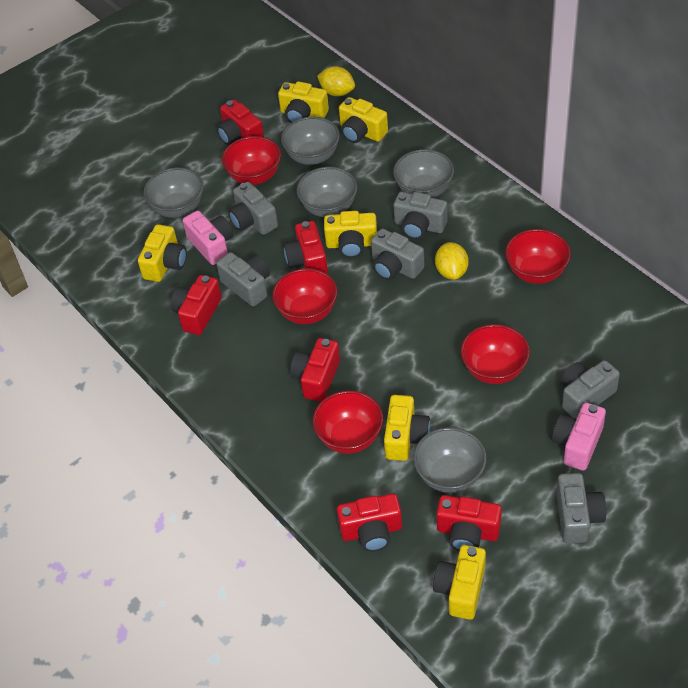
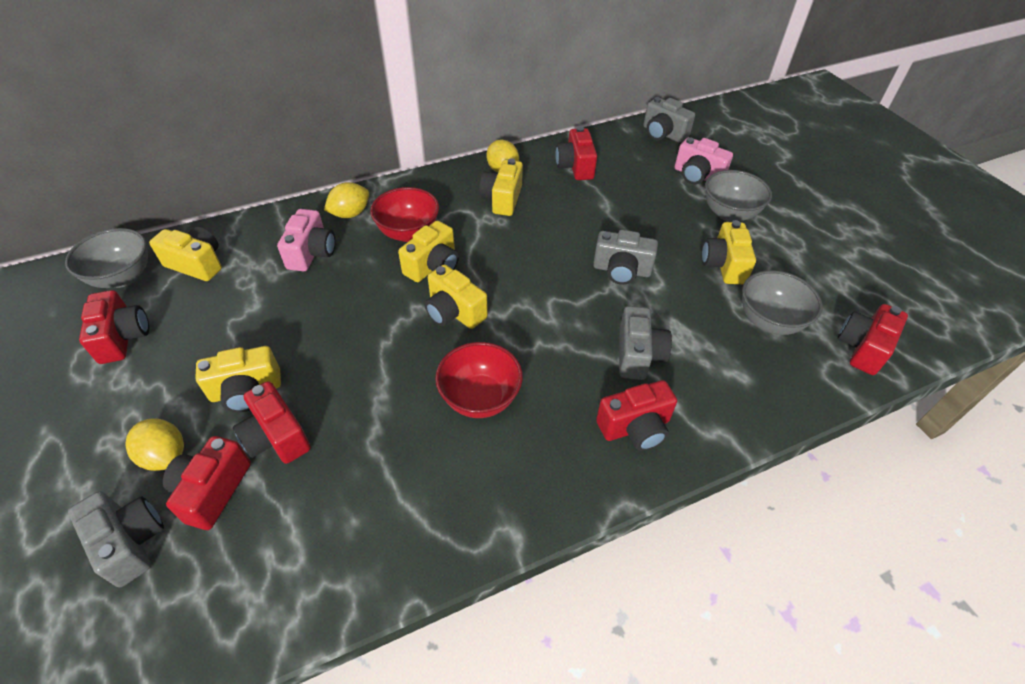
grey bowl: [144,168,203,218] [281,117,340,165] [297,167,357,217] [393,149,454,198] [413,427,487,493] = 5 -> [65,228,148,288] [705,170,772,222] [742,270,823,335] = 3
grey camera: [216,252,270,307] [228,182,278,235] [371,229,425,280] [394,192,448,239] [556,473,606,543] [561,360,620,419] = 6 -> [68,491,164,587] [593,230,658,285] [619,306,672,380] [643,97,695,143] = 4
red bowl: [222,136,281,185] [272,268,337,324] [312,391,383,454] [461,324,530,384] [505,229,571,284] = 5 -> [370,187,439,242] [435,342,523,418] = 2
yellow lemon: [317,66,355,96] [435,242,469,280] = 2 -> [125,418,184,471] [324,182,369,218] [487,140,519,173] = 3

